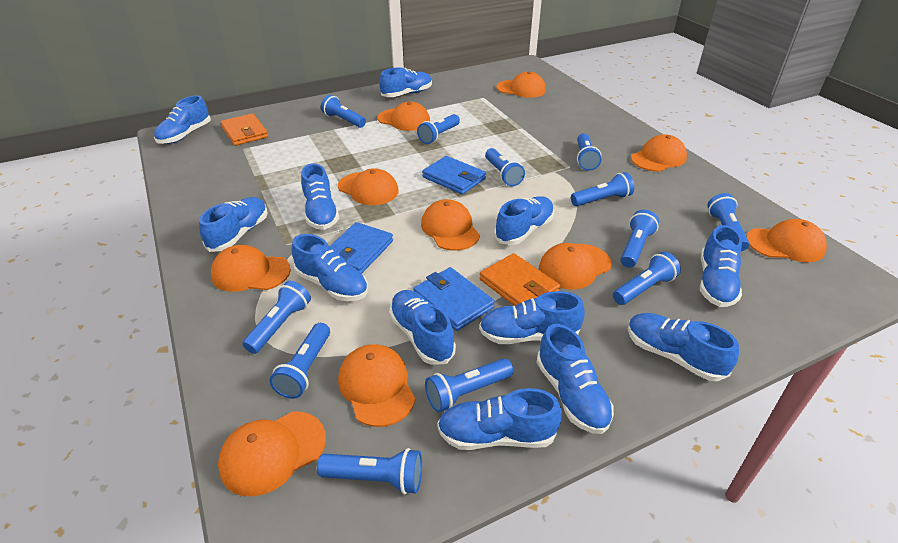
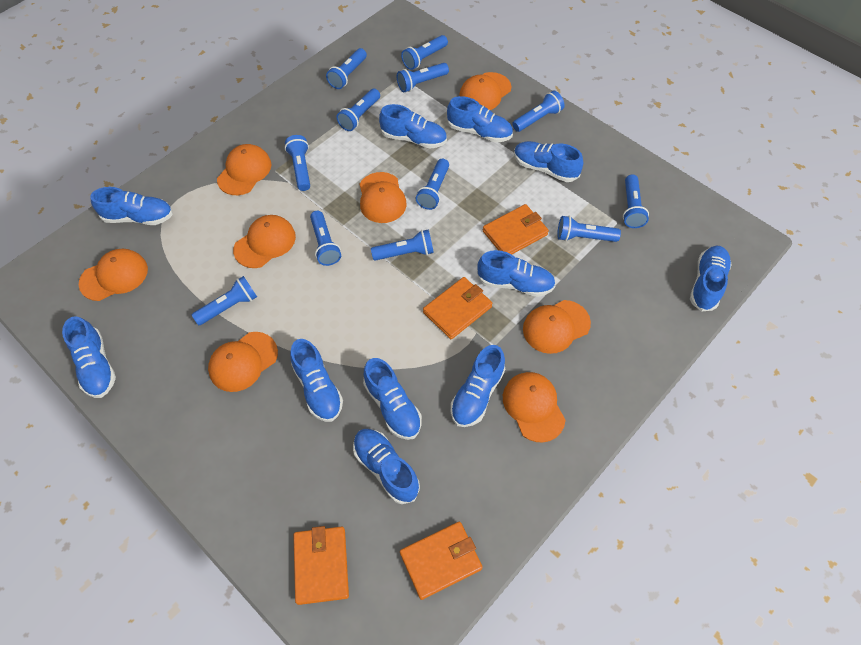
blue shoe: [154,95,211,144] [199,197,268,252] [292,234,368,301] [301,164,339,230] [379,67,432,97] [389,290,456,365] [437,388,562,450] [479,291,585,344] [494,196,554,245] [537,324,614,434] [628,313,739,381] [700,225,742,307] = 12 -> [62,316,116,398] [90,187,173,225] [290,339,343,422] [353,429,420,504] [363,358,422,440] [379,104,447,149] [447,96,513,142] [451,345,505,427] [477,250,556,297] [514,141,583,182] [690,246,732,312] = 11
blue wallet: [329,222,393,274] [413,267,495,331] [422,156,486,194] = 3 -> none = 0
orange cap: [211,245,291,292] [218,411,326,497] [338,168,399,205] [338,344,415,427] [378,102,430,131] [421,199,480,251] [497,71,546,98] [539,243,612,290] [631,134,687,172] [746,219,827,262] = 10 -> [79,248,148,301] [208,332,278,392] [217,144,271,195] [233,215,296,268] [360,172,407,223] [459,72,512,110] [503,372,565,442] [523,300,591,354] = 8
orange wallet: [220,113,268,146] [480,253,560,306] = 2 -> [294,526,349,605] [400,522,483,600] [423,277,493,339] [483,204,549,254] = 4

